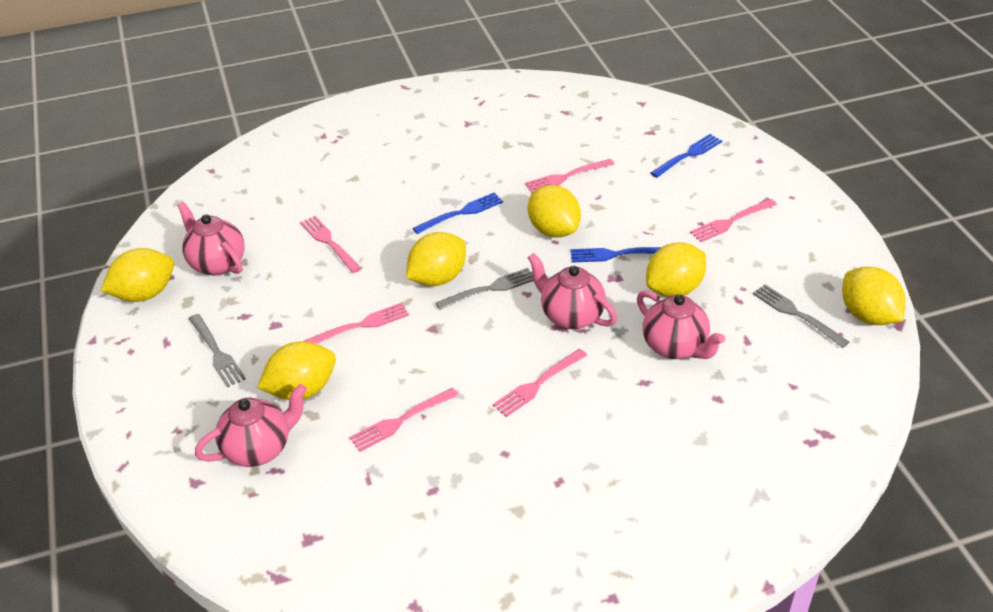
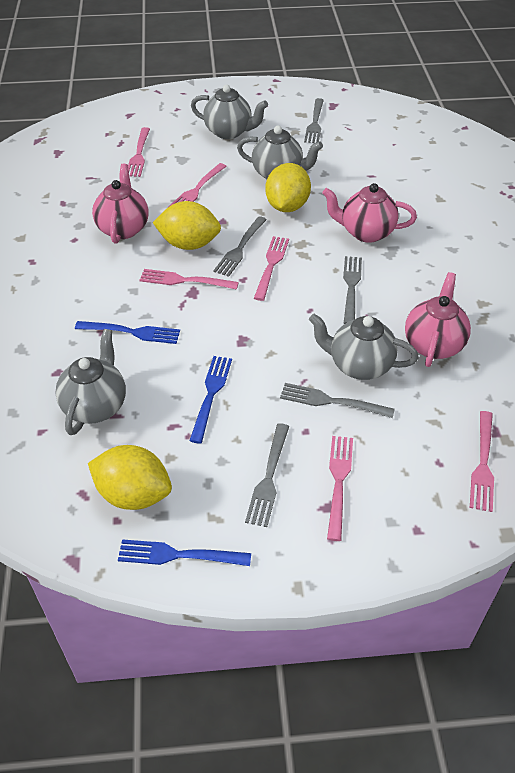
grey fork: [189,314,246,388] [436,268,534,310] [753,284,849,348] = 3 -> [213,216,267,277] [245,423,289,527] [280,383,395,418] [304,98,324,143] [343,256,362,324] = 5
grey teapot: none = 0 -> [55,329,126,435] [191,84,268,139] [237,126,323,179] [309,314,419,380] = 4
pink teapot: [177,202,245,276] [195,384,307,467] [528,253,617,329] [637,291,725,359] = 4 -> [92,164,148,244] [322,183,417,243] [405,272,471,367] = 3
yellow lemon: [101,248,174,302] [257,341,336,400] [406,232,466,286] [528,185,581,238] [646,242,706,297] [842,267,905,325] = 6 -> [88,445,172,510] [153,201,221,250] [266,163,311,212] = 3

